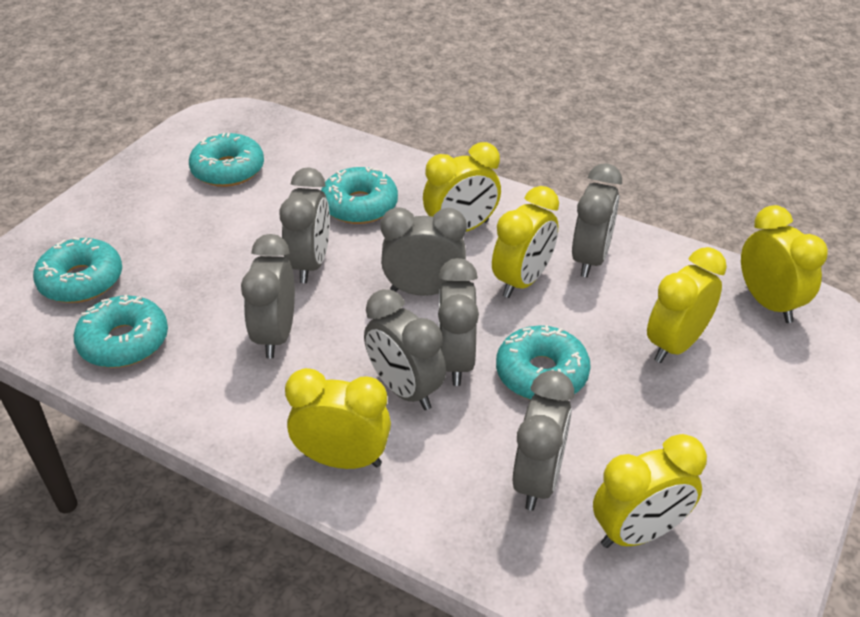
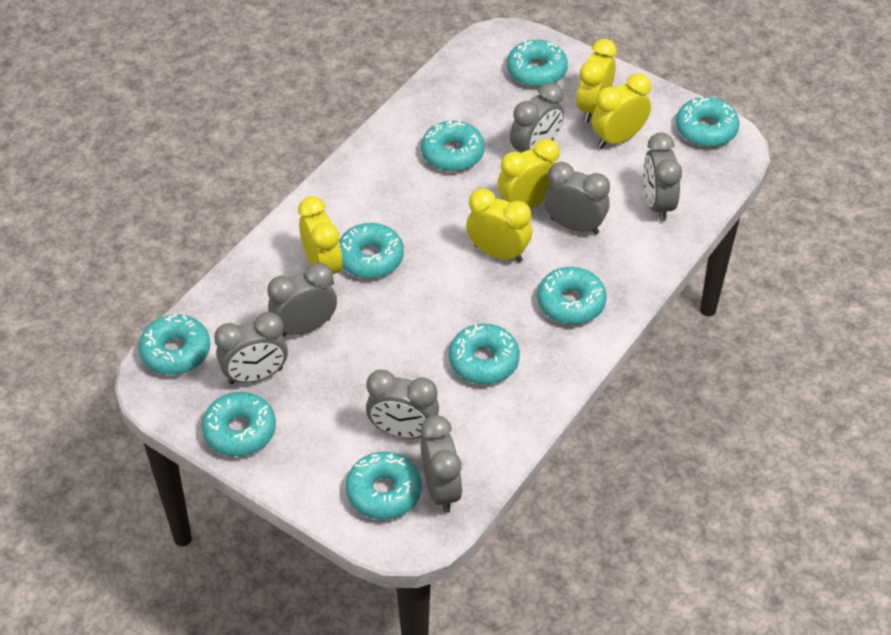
turquoise donut: [33,237,122,303] [74,295,168,368] [189,133,264,187] [321,167,398,224] [496,325,591,400] = 5 -> [139,314,210,375] [202,392,276,456] [339,223,404,278] [346,452,422,520] [421,120,485,171] [449,324,520,384] [507,40,568,87] [537,267,607,325] [676,96,739,147] = 9
yellow clock: [285,368,391,469] [423,142,501,232] [492,186,559,298] [593,434,707,548] [647,247,727,363] [741,205,828,323] = 6 -> [298,196,343,285] [466,188,532,262] [497,139,560,208] [576,39,617,123] [592,74,651,148] = 5

